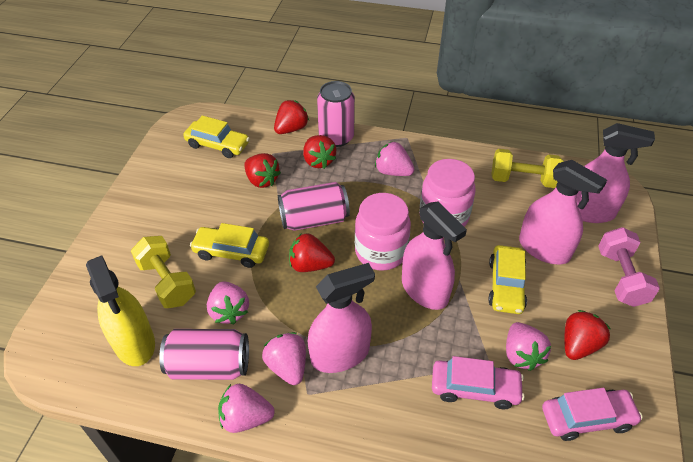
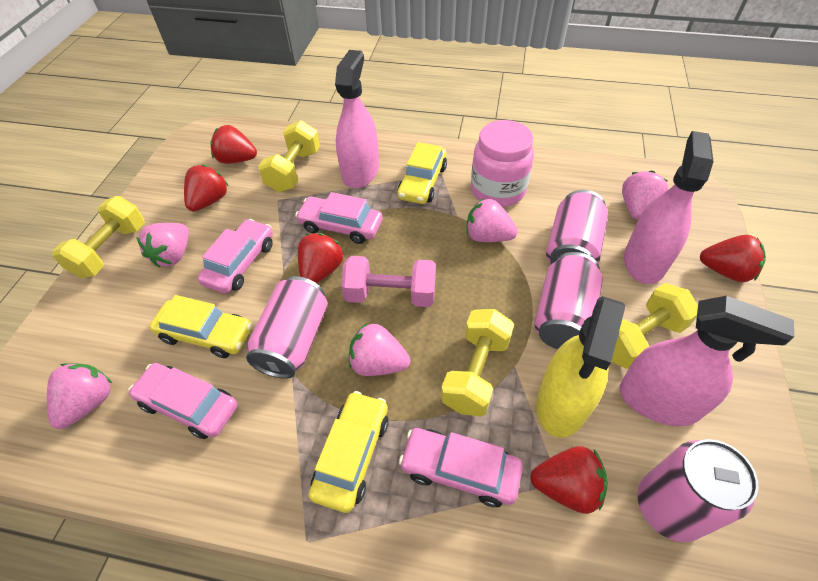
pink can: [159,329,249,380] [278,182,350,231] [317,81,355,147] = 3 -> [246,276,328,379] [535,252,603,349] [546,190,608,264] [637,439,759,542] = 4
pink car: [432,356,525,409] [542,388,643,441] = 2 -> [129,363,238,439] [197,219,273,294] [295,192,382,244] [399,428,523,507] = 4
pink jar: [355,193,411,271] [419,159,476,227] = 2 -> [471,120,534,207] = 1
pink spray bottle: [308,263,375,373] [402,201,467,310] [519,160,607,265] [576,123,655,223] = 4 -> [335,50,379,188] [620,296,794,426] [624,131,714,284] = 3
yellow dumbbell: [131,236,196,308] [491,149,564,188] = 2 -> [52,196,145,278] [258,120,320,192] [441,309,514,417] [611,283,698,369] = 4

